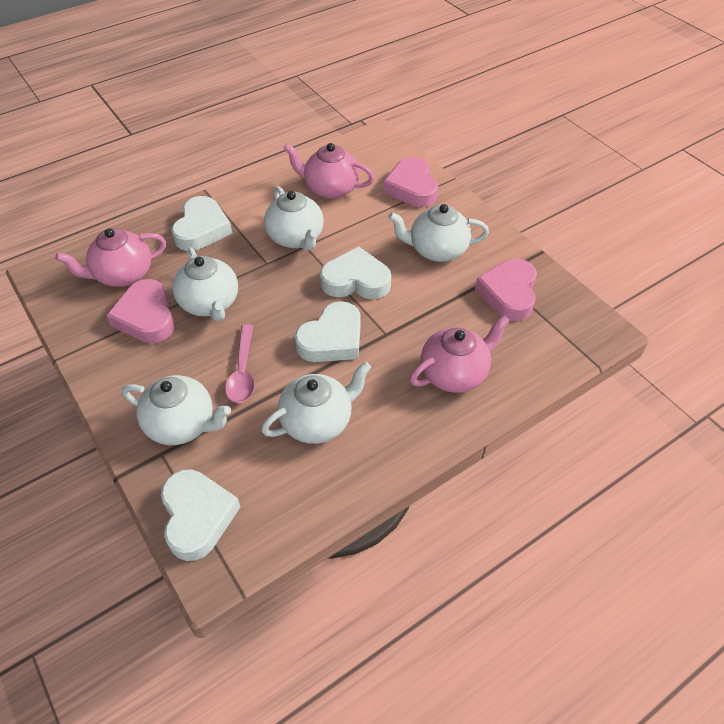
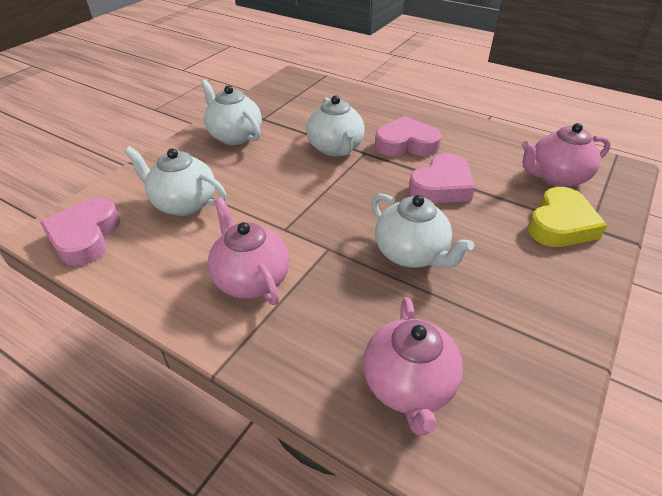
pink spoon: [225,324,255,403] = 1 -> none = 0
white heart: [161,469,240,561] [171,196,232,251] [295,301,361,362] [320,247,391,299] = 4 -> none = 0
white teapot: [122,375,231,445] [172,247,238,321] [261,362,371,444] [264,186,324,251] [388,204,489,262] = 5 -> [124,146,226,216] [201,80,262,145] [306,95,365,156] [371,194,474,268] = 4
yellow heart: none = 0 -> [528,187,607,247] = 1

